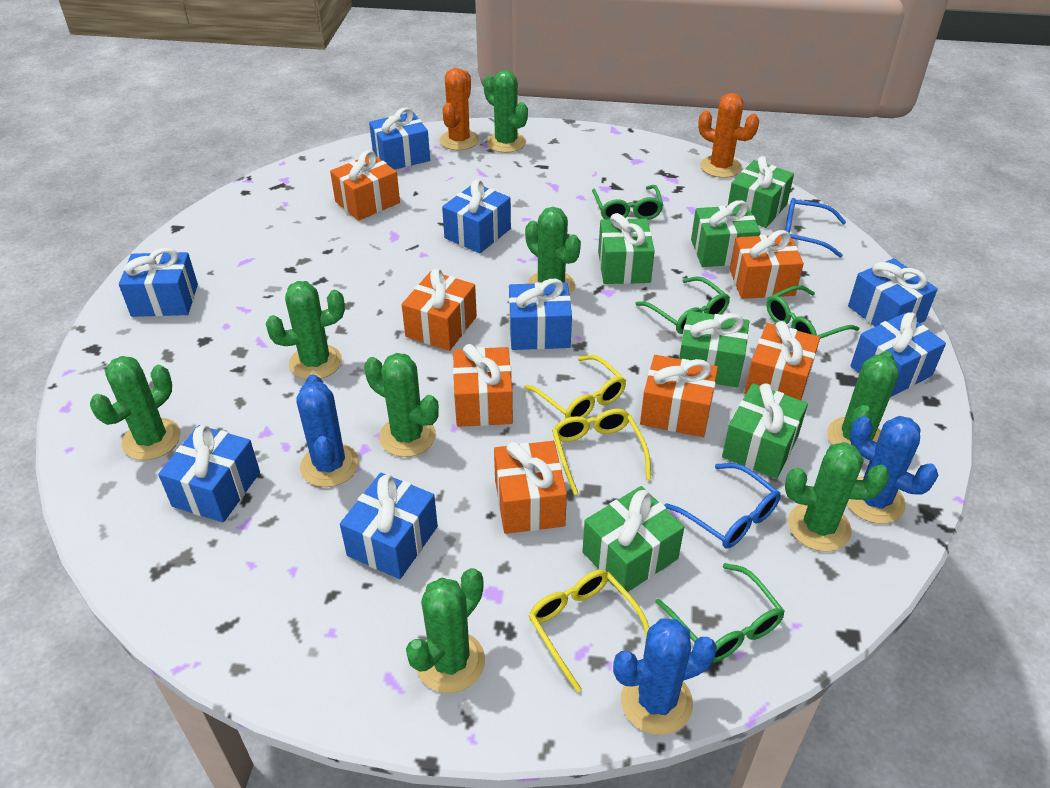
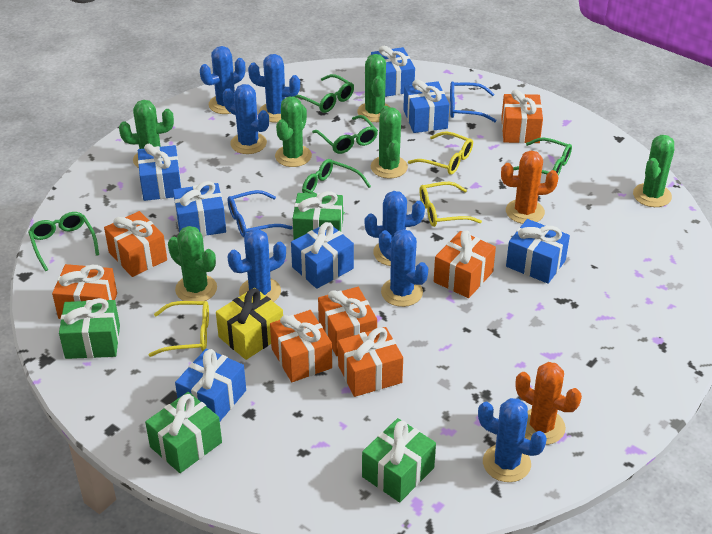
blue cactus: [296,374,359,487] [613,618,717,735] [847,416,938,524] = 3 -> [200,46,245,114] [223,84,269,154] [228,229,286,302] [248,54,300,123] [365,191,425,266] [379,229,428,307] [478,398,547,482] = 7
blue gift: [119,248,198,317] [158,425,260,523] [340,473,438,579] [369,107,430,170] [442,179,511,253] [509,279,572,350] [848,258,938,327] [850,312,946,397] = 8 -> [138,144,181,201] [173,181,226,236] [175,348,246,421] [291,222,354,289] [371,46,415,97] [403,80,449,133] [506,219,570,284] = 7
green cactus: [90,356,181,460] [266,281,345,379] [364,353,439,457] [406,568,485,693] [483,70,528,153] [525,207,581,295] [785,442,890,552] [827,351,898,459] = 8 -> [119,100,174,168] [168,226,217,301] [275,97,312,167] [357,54,390,122] [371,106,408,179] [633,135,674,207] = 6
green gift: [582,486,684,595] [598,213,655,284] [679,311,749,387] [691,200,761,267] [722,383,808,479] [728,156,794,228] = 6 -> [59,298,120,359] [145,392,222,473] [293,191,343,240] [362,418,436,502] = 4
green glasses: [592,185,663,220] [636,276,730,334] [655,563,785,663] [767,285,859,339] = 4 -> [28,212,99,271] [294,74,354,113] [302,159,371,215] [312,115,378,154] [513,137,572,176] = 5
yellow gift: none = 0 -> [216,288,283,360] = 1

